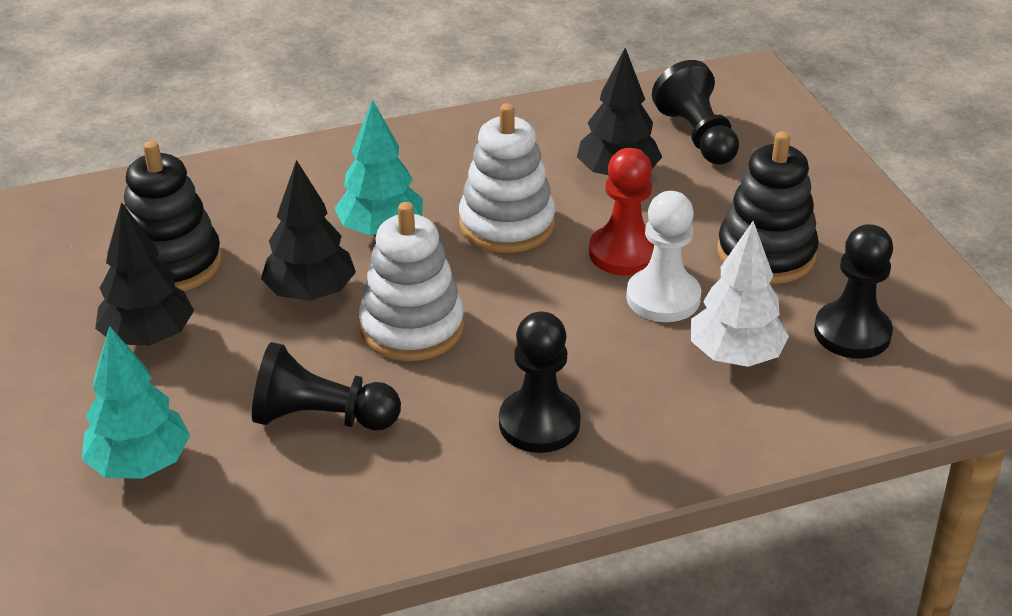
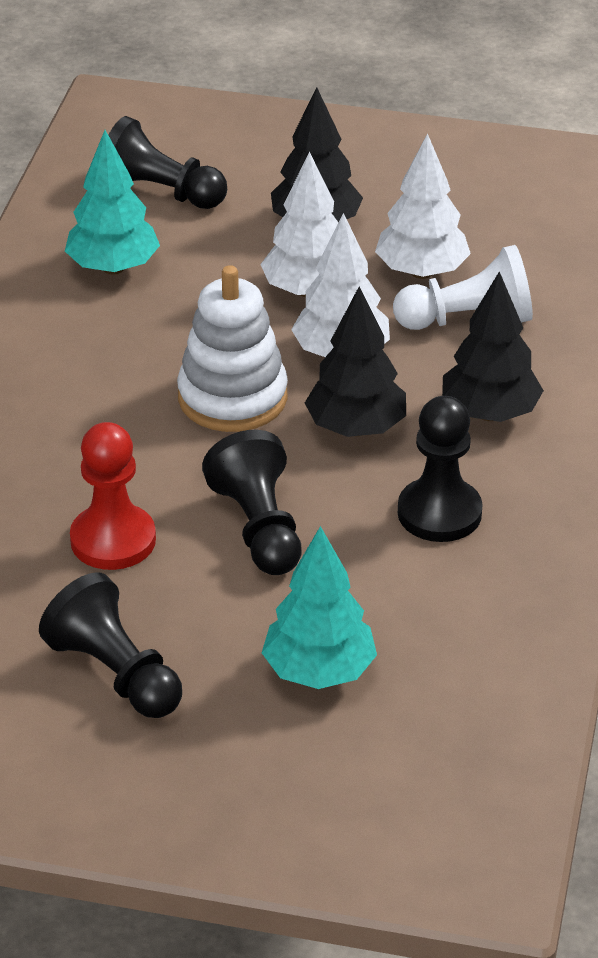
black stacking toy: [124,141,222,291] [717,131,819,284] = 2 -> none = 0
white stacking toy: [359,202,464,361] [459,103,555,253] = 2 -> [177,265,288,432] = 1
white tree: [691,221,789,367] = 1 -> [260,151,339,297] [291,213,390,357] [375,133,471,279] = 3

